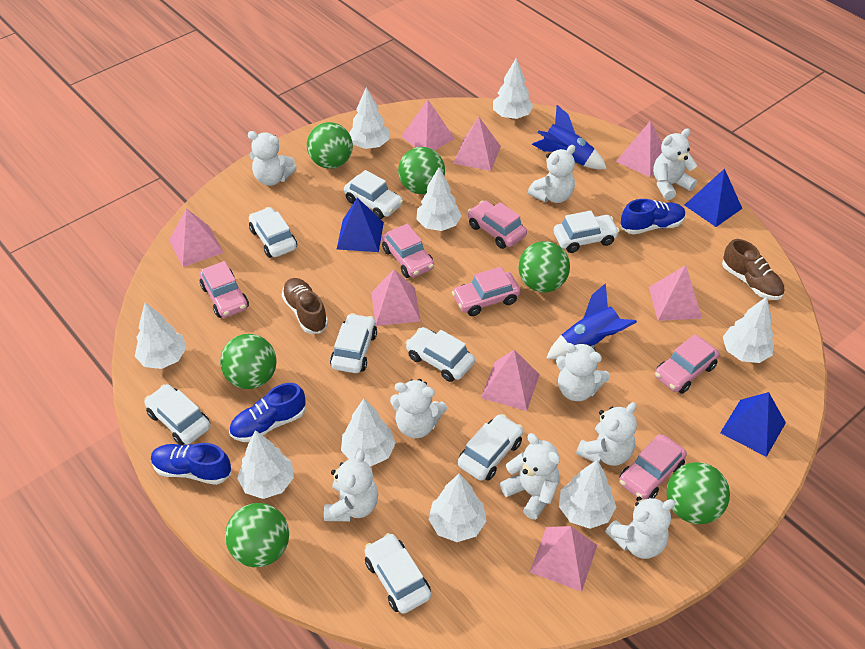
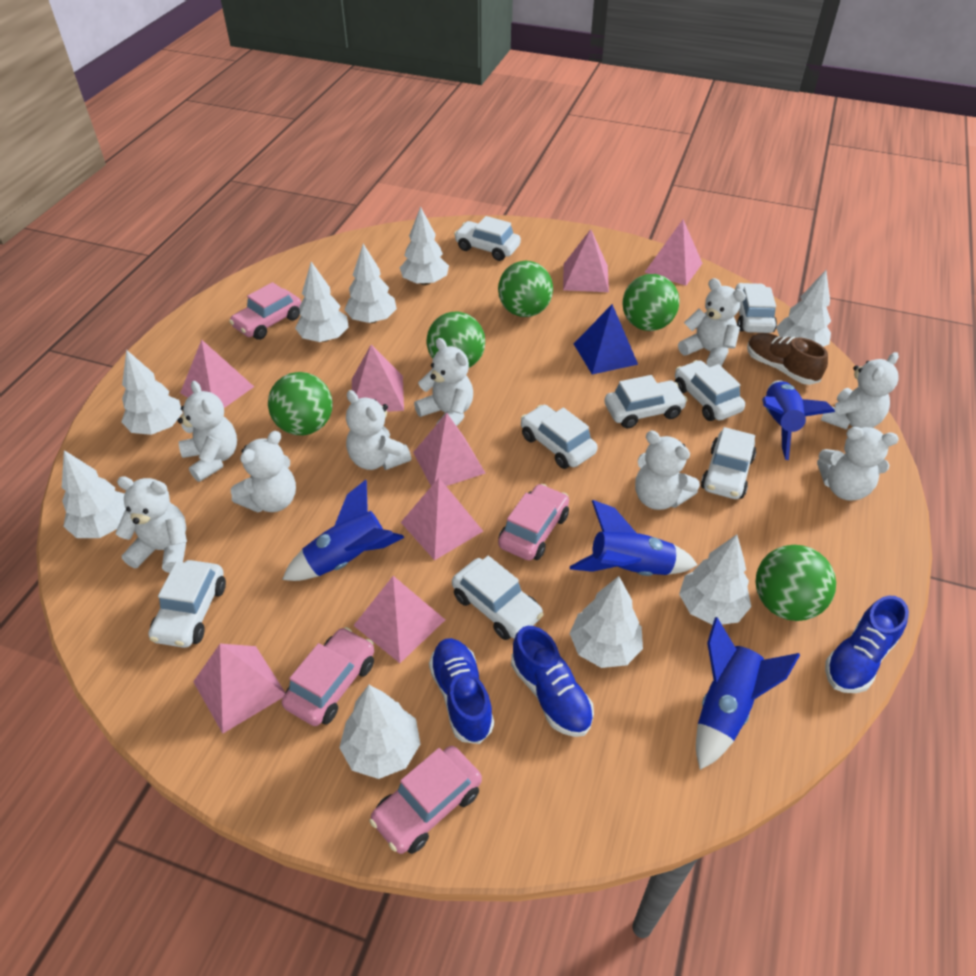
blue pyramid: [337,197,384,252] [684,168,742,227] [720,392,786,457] = 3 -> [574,304,638,375] = 1
blue rocket: [532,105,607,169] [546,283,637,359] = 2 -> [282,480,404,581] [570,500,698,576] [696,617,800,770] [762,380,835,460] = 4
brown shoe: [282,278,328,334] [722,239,784,300] = 2 -> [747,333,828,385] = 1
green ball: [220,334,276,389] [225,503,289,567] [307,122,353,169] [398,147,445,194] [518,241,570,292] [666,462,730,524] = 6 -> [268,372,333,435] [427,312,485,368] [498,261,553,317] [622,274,680,331] [755,545,836,621] = 5
pink car: [200,261,249,318] [382,223,434,278] [452,267,521,316] [468,200,527,249] [619,434,687,499] [655,334,720,394] = 6 -> [229,282,301,340] [282,627,374,726] [369,746,482,854] [498,484,569,561] = 4

